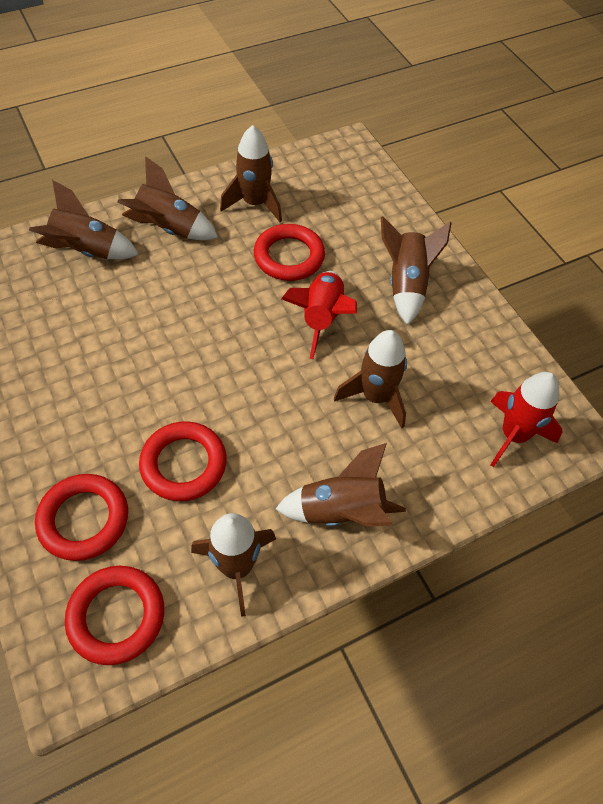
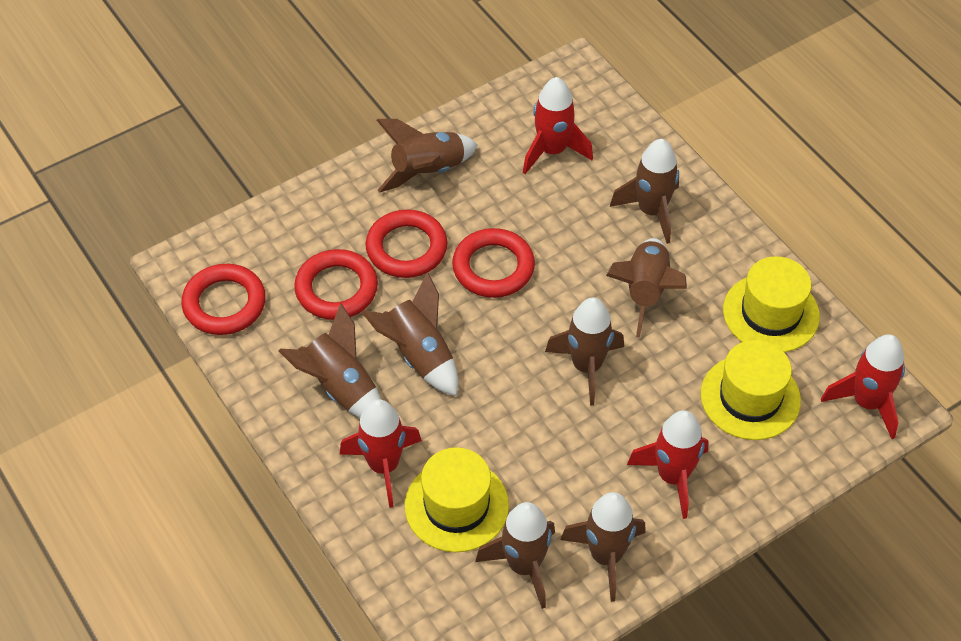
brown rocket: [29,180,139,259] [117,156,218,240] [191,513,276,617] [220,125,282,222] [276,443,406,527] [334,330,407,429] [381,216,451,325] = 7 -> [278,303,381,418] [361,272,458,396] [377,119,478,193] [475,502,555,609] [545,297,624,405] [560,492,646,602] [606,238,687,338] [610,139,679,244] = 8
red rocket: [281,271,357,359] [490,372,562,467] = 2 -> [339,399,422,508] [523,77,593,174] [627,410,709,519] [821,334,905,439] = 4
yellow hat: none = 0 -> [405,447,509,552] [701,340,801,440] [723,256,820,352] = 3

